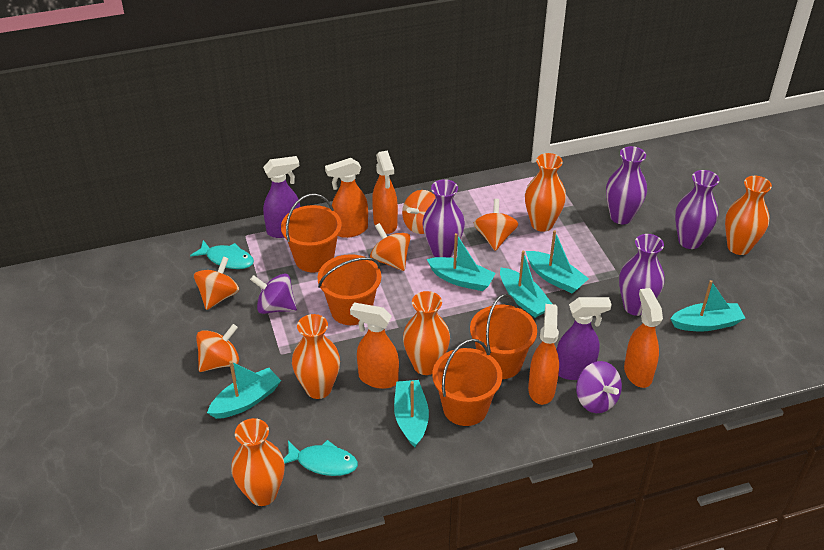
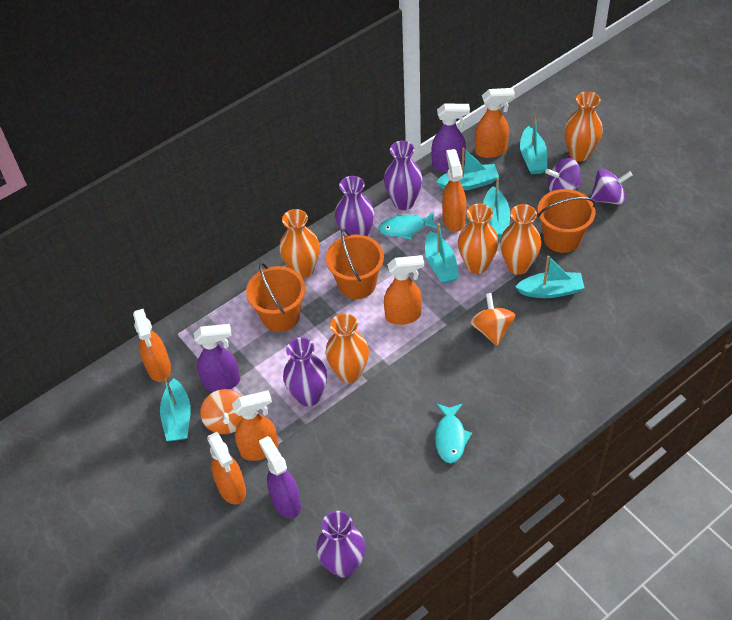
orange bucket: [281,193,342,272] [317,254,381,325] [432,339,502,426] [470,294,537,379] = 4 -> [246,263,305,332] [326,229,384,299] [537,189,596,253] = 3
orange spinning top: [194,257,239,310] [196,324,239,372] [370,223,410,271] [402,190,435,234] [474,199,518,251] = 5 -> [200,389,242,434] [470,293,515,346] = 2
orange spray bottle: [325,158,368,238] [350,303,399,389] [372,150,398,234] [528,304,559,405] [624,288,663,388] = 5 -> [133,309,171,382] [207,432,246,504] [232,390,278,461] [384,255,424,325] [442,149,466,232] [475,88,515,158] = 6
purple spray bottle: [263,156,300,238] [556,297,612,380] = 2 -> [194,324,240,392] [259,436,301,519] [431,104,470,172] = 3

